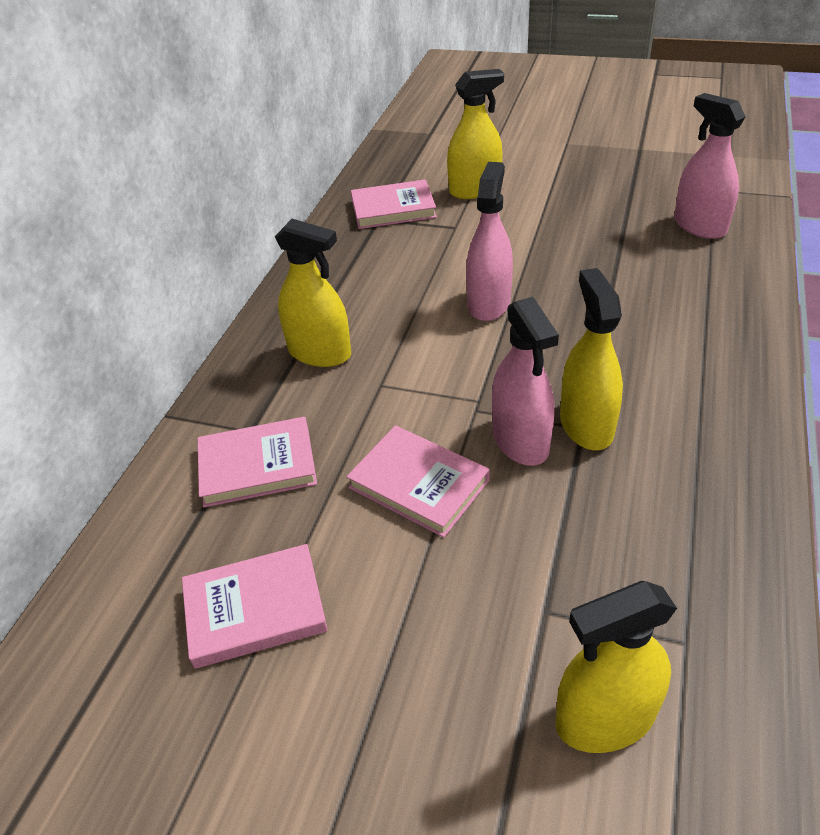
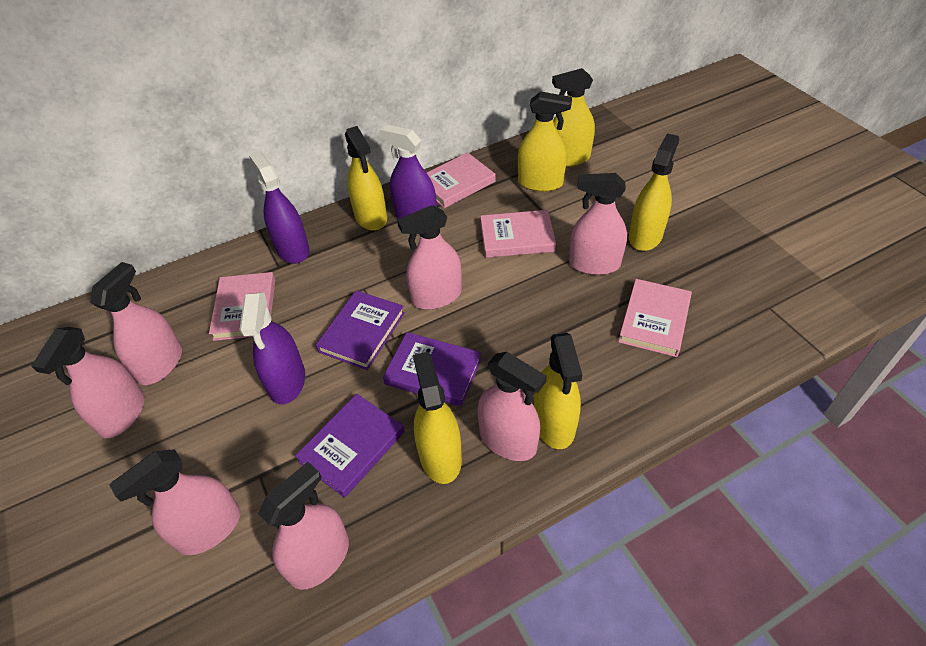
pink spray bottle: [466,162,513,321] [492,297,559,466] [674,93,746,239] = 3 -> [31,327,145,438] [90,262,182,385] [109,449,240,555] [258,462,349,590] [397,205,462,310] [477,352,547,461] [569,173,627,275] = 7
purple book: none = 0 -> [295,394,405,498] [316,290,405,370] [383,332,482,406] = 3
purple spray bottle: none = 0 -> [240,292,305,404] [249,151,309,264] [380,124,437,219] = 3
yellow spray bottle: [275,219,351,367] [447,69,504,199] [556,581,677,753] [560,268,623,450] = 4 -> [345,126,387,231] [413,352,462,484] [518,91,572,192] [534,333,582,449] [552,68,595,167] [629,133,679,251] = 6

